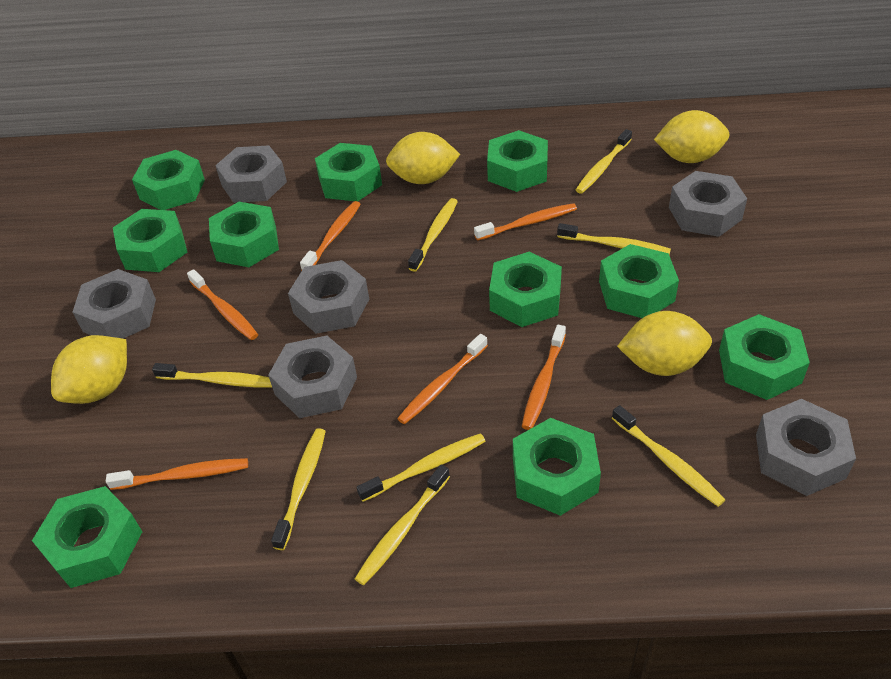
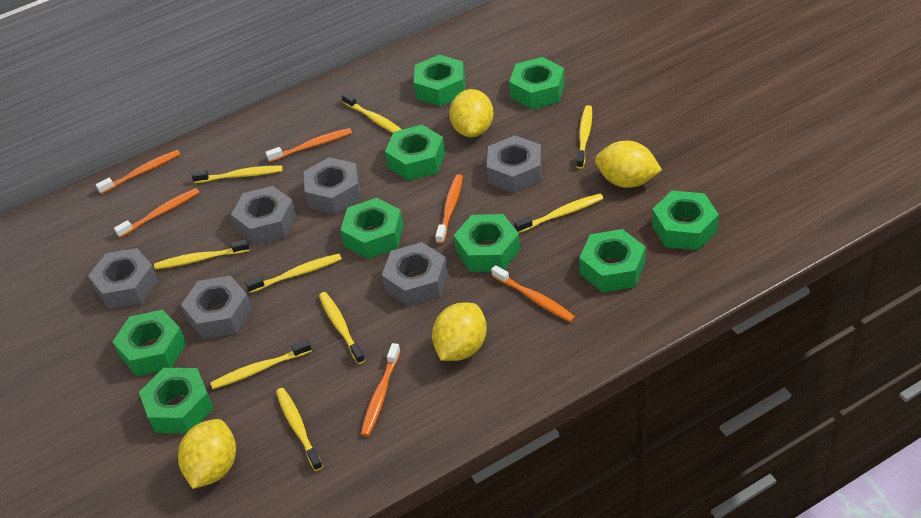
green nut: [32,486,142,588] [113,209,187,272] [132,150,205,210] [209,202,279,267] [315,143,382,201] [487,130,548,192] [489,252,562,327] [513,418,601,516] [599,244,679,318] [719,314,810,400] = 10 -> [113,310,186,376] [139,368,214,433] [341,198,403,259] [385,125,445,181] [414,55,465,106] [454,214,520,272] [509,57,565,109] [579,229,646,293] [652,191,719,250] = 9
yellow toothbrush: [152,363,272,388] [271,428,326,550] [355,465,450,585] [357,433,486,502] [408,198,458,272] [557,223,671,255] [576,129,632,194] [612,405,726,507] = 8 -> [154,239,250,270] [191,165,283,183] [210,340,312,389] [245,254,342,293] [276,388,323,471] [319,292,365,364] [342,93,402,133] [515,194,604,233] [576,105,592,169] = 9

